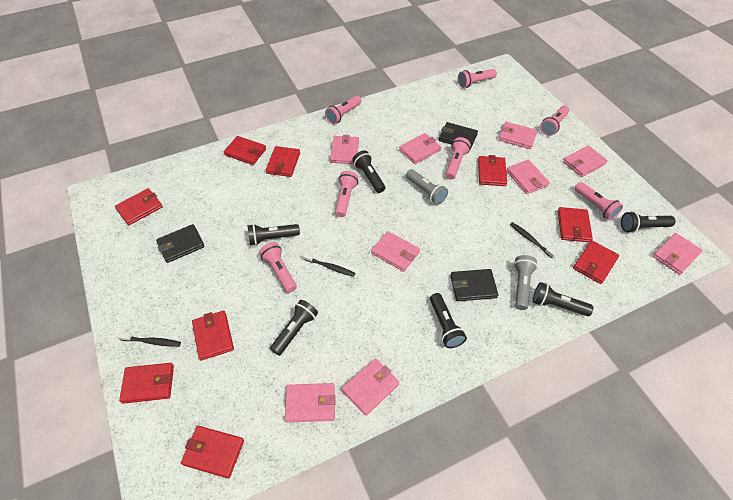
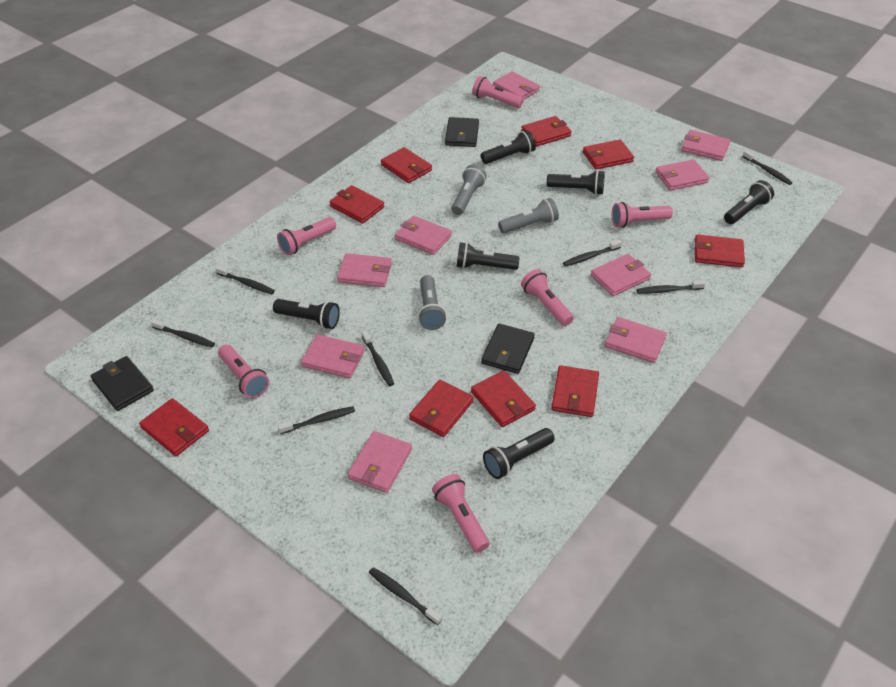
black toothbrush: [118,333,181,347] [302,253,355,277] [510,222,556,258] = 3 -> [151,319,215,347] [215,265,275,294] [278,406,355,434] [362,330,394,386] [369,567,442,625] [563,240,622,266] [637,280,705,294] [743,150,793,185] = 8
grey flashlight: [406,169,448,205] [514,255,538,310] = 2 -> [418,275,446,330] [451,165,487,215] [498,198,559,234] = 3
pink flashlight: [259,242,297,293] [325,95,362,124] [335,171,358,217] [445,137,471,180] [458,69,497,88] [540,106,569,136] [574,182,623,220] = 7 -> [218,344,269,398] [277,217,336,255] [432,474,489,553] [472,76,524,108] [521,269,574,326] [612,202,673,228] = 6

